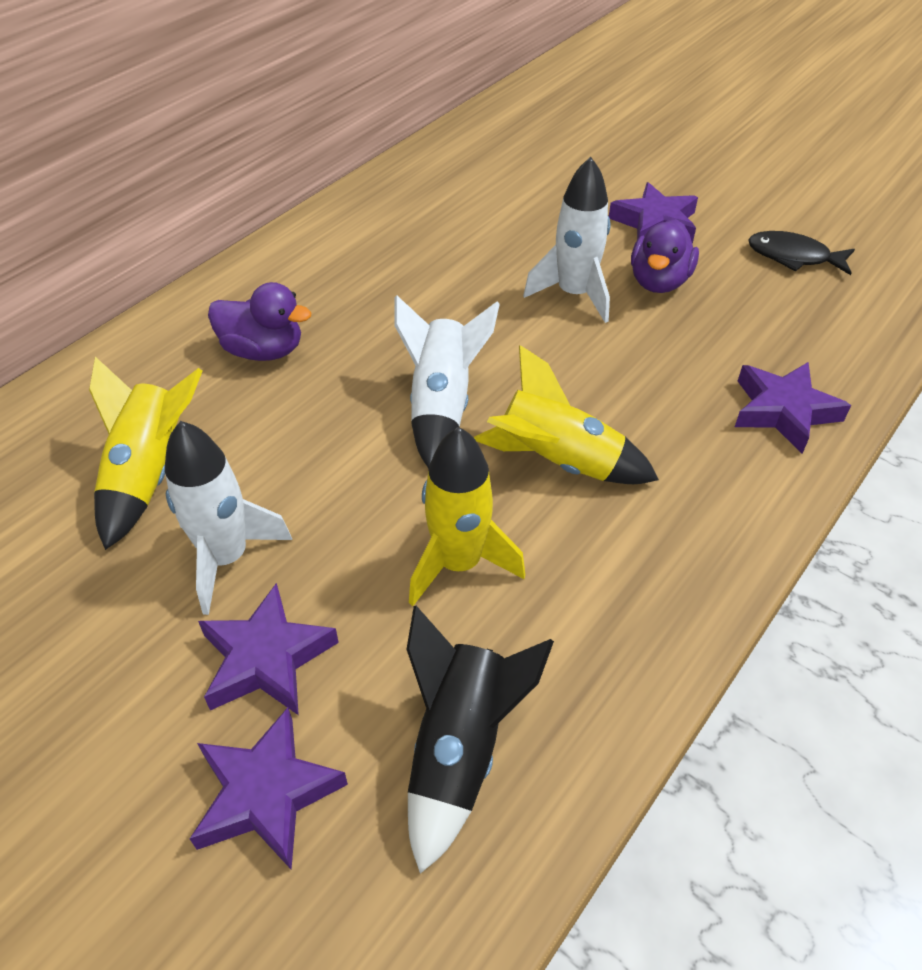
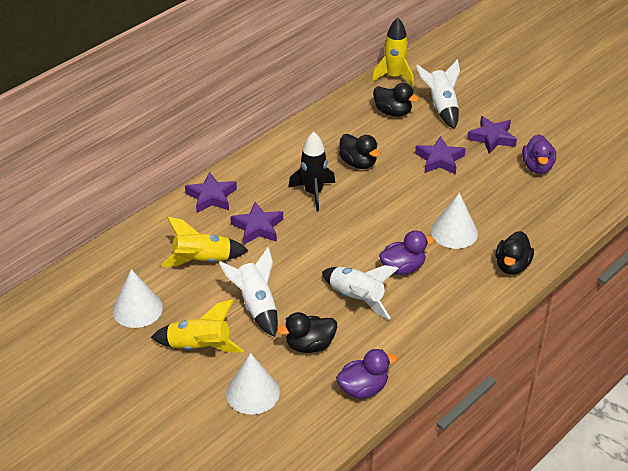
black duck: none = 0 -> [277,312,337,353] [339,134,380,169] [373,83,419,117] [496,231,534,275] = 4
black fish: [748,231,855,275] = 1 -> none = 0
purple duck: [208,282,311,361] [631,219,699,293] = 2 -> [336,349,397,399] [379,230,434,275] [522,134,556,174] = 3
white cone: none = 0 -> [113,269,163,328] [226,353,280,415] [431,193,478,249] = 3

